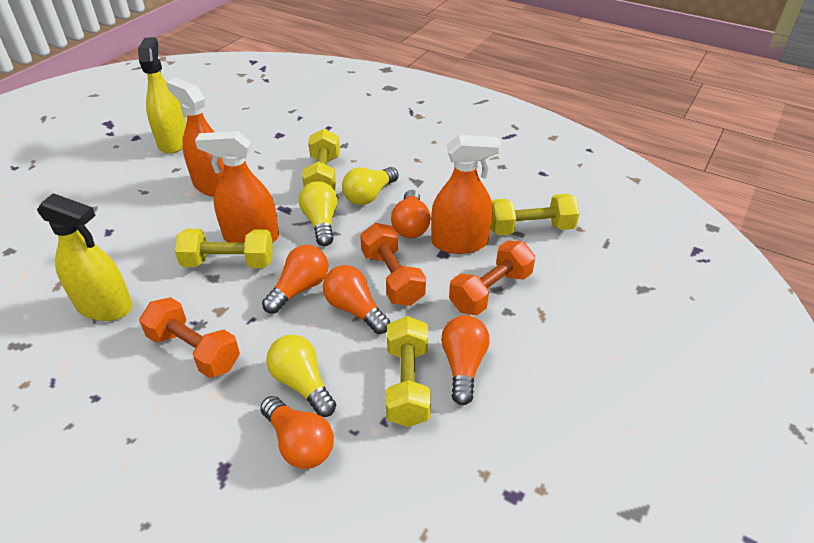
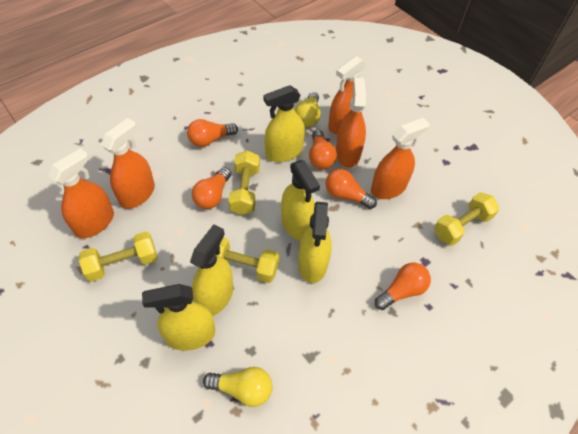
orange dumbbell: [139,297,240,378] [360,223,426,306] [449,241,535,315] = 3 -> none = 0
orange spray bottle: [166,78,224,197] [195,131,279,243] [431,135,501,254] = 3 -> [48,148,114,238] [101,118,155,209] [328,56,366,134] [336,77,366,168] [371,118,429,199] = 5
yellow light bulb: [266,335,336,417] [299,181,338,246] [342,167,399,205] = 3 -> [203,367,273,407] [295,92,321,127] = 2
yellow spray bottle: [37,193,133,321] [138,37,186,154] = 2 -> [142,284,215,351] [190,224,233,316] [263,85,305,162] [281,160,320,241] [298,202,332,283] = 5

